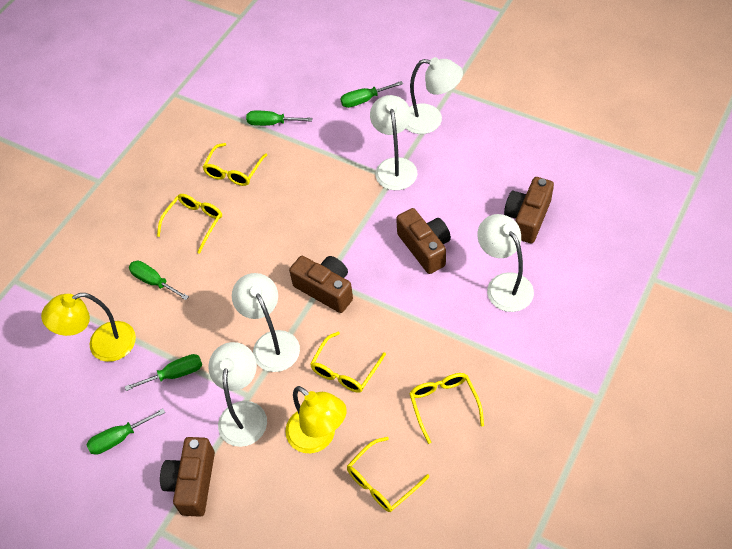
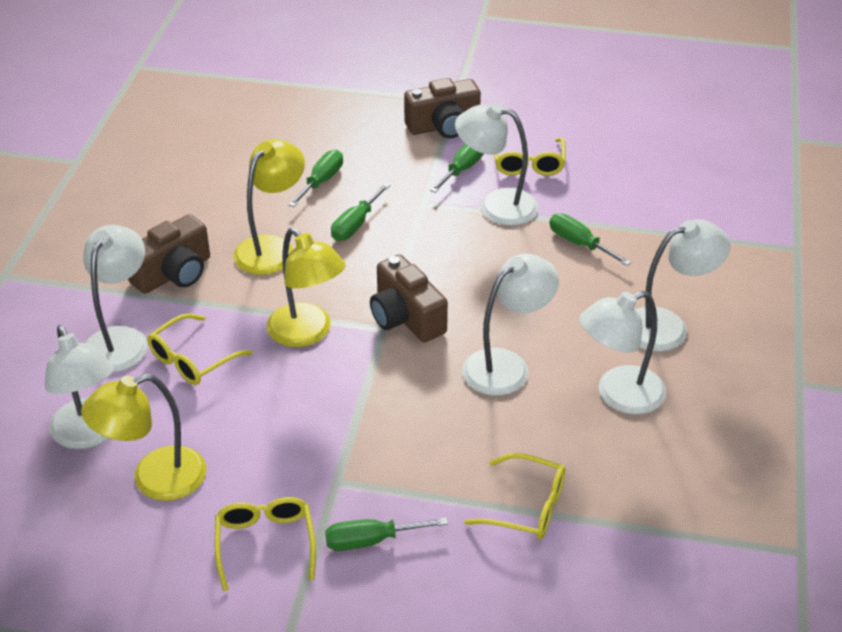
brown camera: [160,437,215,517] [289,256,353,313] [396,208,451,274] [504,177,554,243] = 4 -> [128,214,210,294] [370,254,448,343] [404,78,481,138] = 3
white lamp: [208,342,267,447] [232,273,300,372] [370,95,417,190] [406,57,463,134] [477,214,534,312] = 5 -> [45,325,114,449] [83,225,148,372] [455,103,538,226] [462,254,559,396] [580,291,666,414] [636,219,730,352] = 6
yellow glasses: [157,194,222,254] [202,143,267,186] [310,332,386,393] [347,437,429,512] [409,373,484,444] = 5 -> [147,313,253,385] [215,497,316,591] [464,453,565,540] [494,138,566,176] = 4
yellow lamp: [41,293,136,362] [285,386,347,453] = 2 -> [81,374,206,501] [233,139,305,275] [267,228,346,347] = 3

